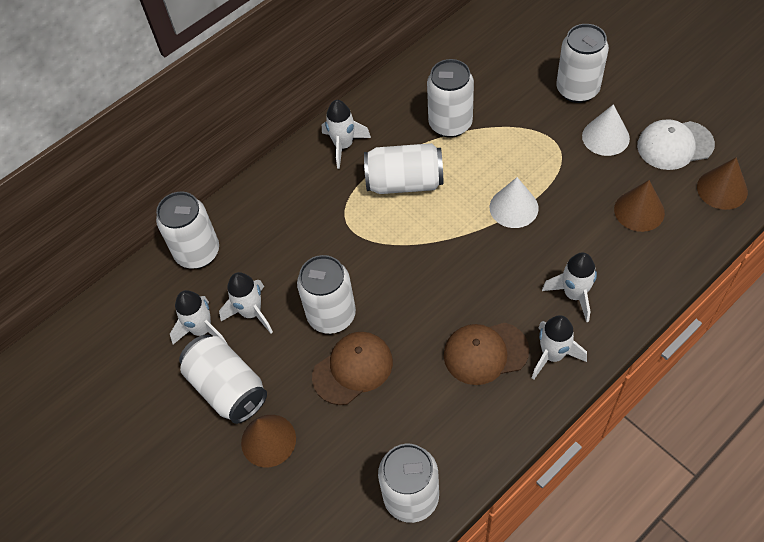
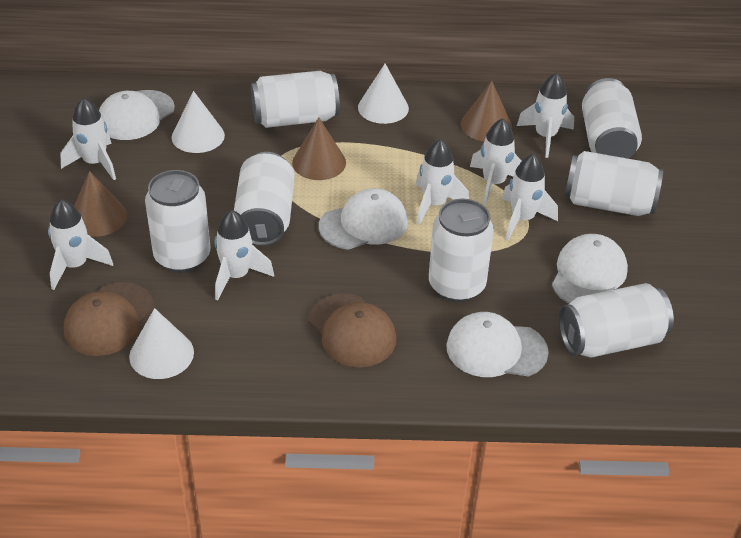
white cap: [637,119,715,170] = 1 -> [99,90,175,140] [319,188,408,250] [446,312,549,377] [552,234,628,303] = 4
white cone: [490,177,539,228] [582,104,630,156] = 2 -> [129,308,194,379] [172,91,225,153] [358,64,409,124] = 3
white rocket: [170,290,228,345] [219,272,273,333] [322,100,371,169] [532,315,587,380] [542,252,597,322] = 5 -> [48,199,113,290] [60,98,116,180] [214,210,274,300] [416,139,469,225] [470,118,522,205] [502,154,558,240] [517,73,574,158] = 7

